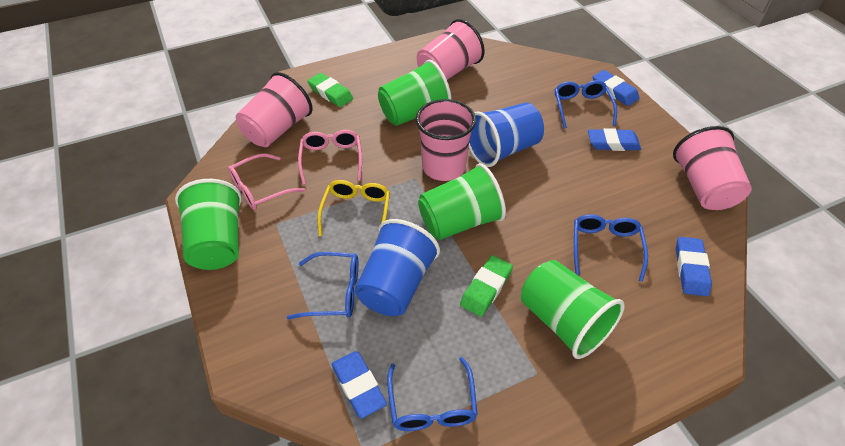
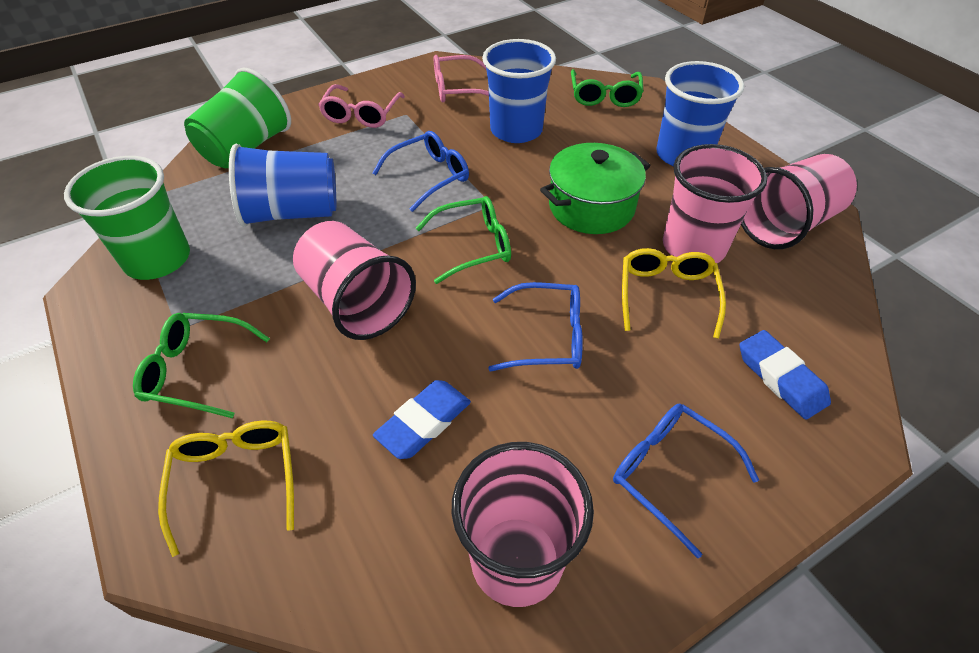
blue cup: [355,219,440,316] [469,103,544,167] = 2 -> [229,144,336,227] [482,39,556,143] [656,61,744,167] = 3
blue eraser: [332,351,387,419] [588,128,641,151] [592,70,639,106] [676,237,712,296] = 4 -> [373,380,471,459] [740,330,831,420] = 2
blue glasses: [287,252,358,319] [387,357,478,431] [555,80,617,129] [574,214,648,282] = 4 -> [372,131,469,212] [488,282,583,371] [613,403,759,558] = 3
green cup: [175,179,242,270] [378,60,452,126] [418,163,506,240] [521,260,625,359] = 4 -> [64,156,190,280] [184,68,291,168] = 2
green eraser: [307,73,353,107] [460,255,513,317] = 2 -> none = 0
green glasses: none = 0 -> [133,313,270,418] [416,196,511,284] [571,69,643,107] = 3
green pot: none = 0 -> [540,143,651,234] = 1
yellow glasses: [317,180,390,238] = 1 -> [158,421,294,557] [622,248,726,339] = 2

